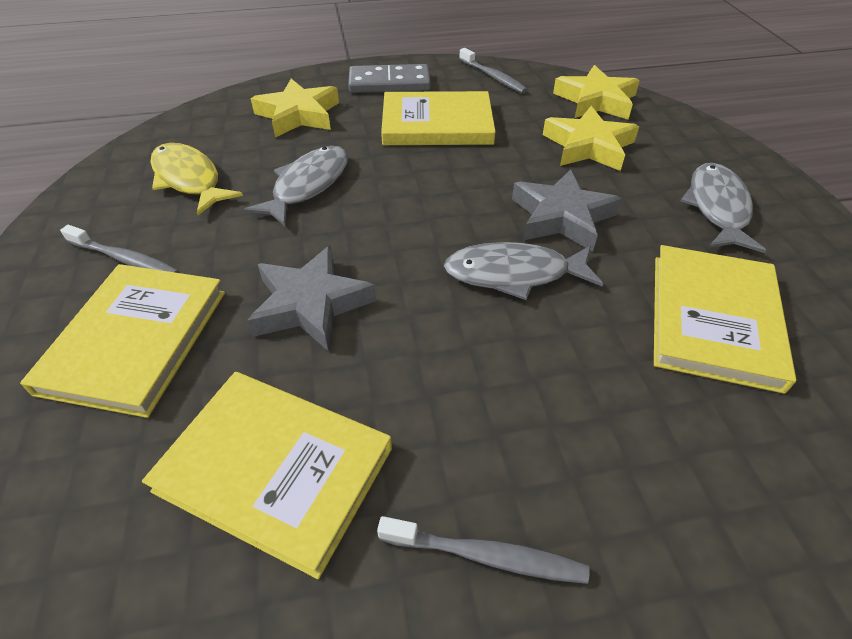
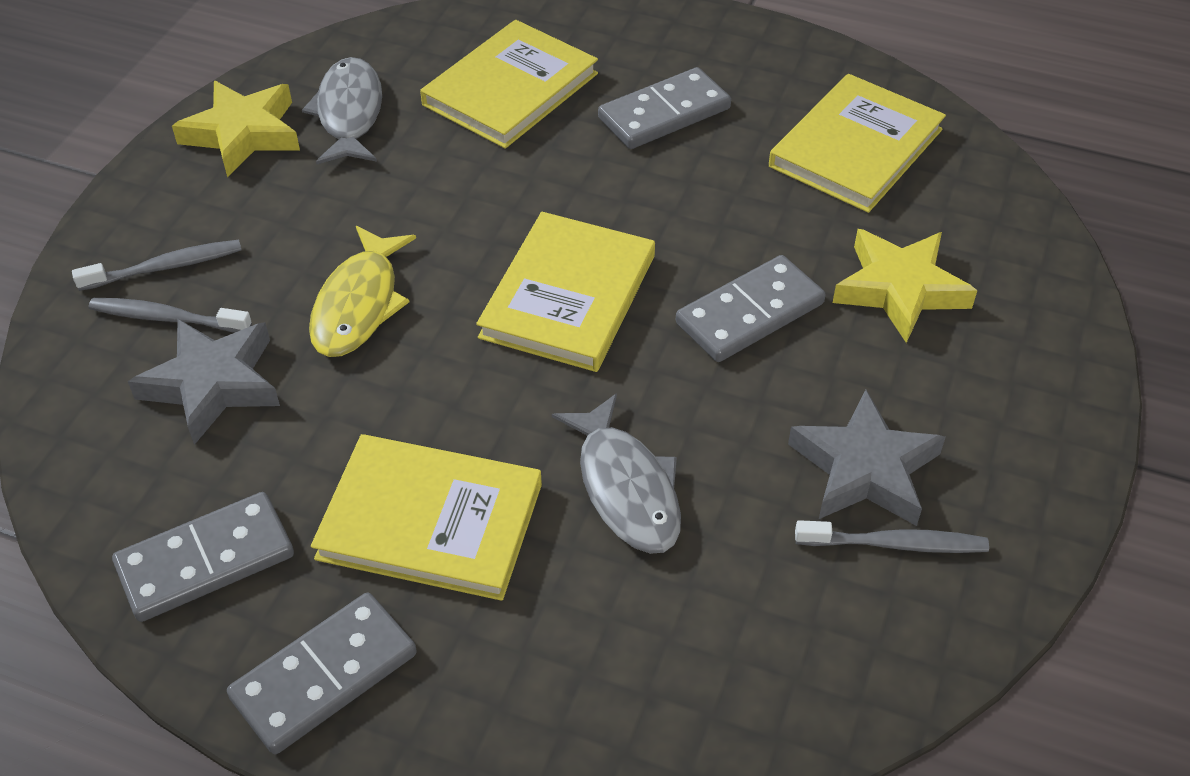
grey domino: [348,64,431,93] = 1 -> [112,492,294,622] [227,592,417,754] [598,67,731,149] [676,255,825,362] = 4
grey fish: [244,146,348,226] [444,242,603,300] [681,163,766,253] = 3 -> [302,57,382,164] [552,393,681,554] = 2
yellow star: [251,79,339,137] [543,106,639,171] [553,65,640,120] = 3 -> [172,81,300,178] [833,229,977,343] = 2

